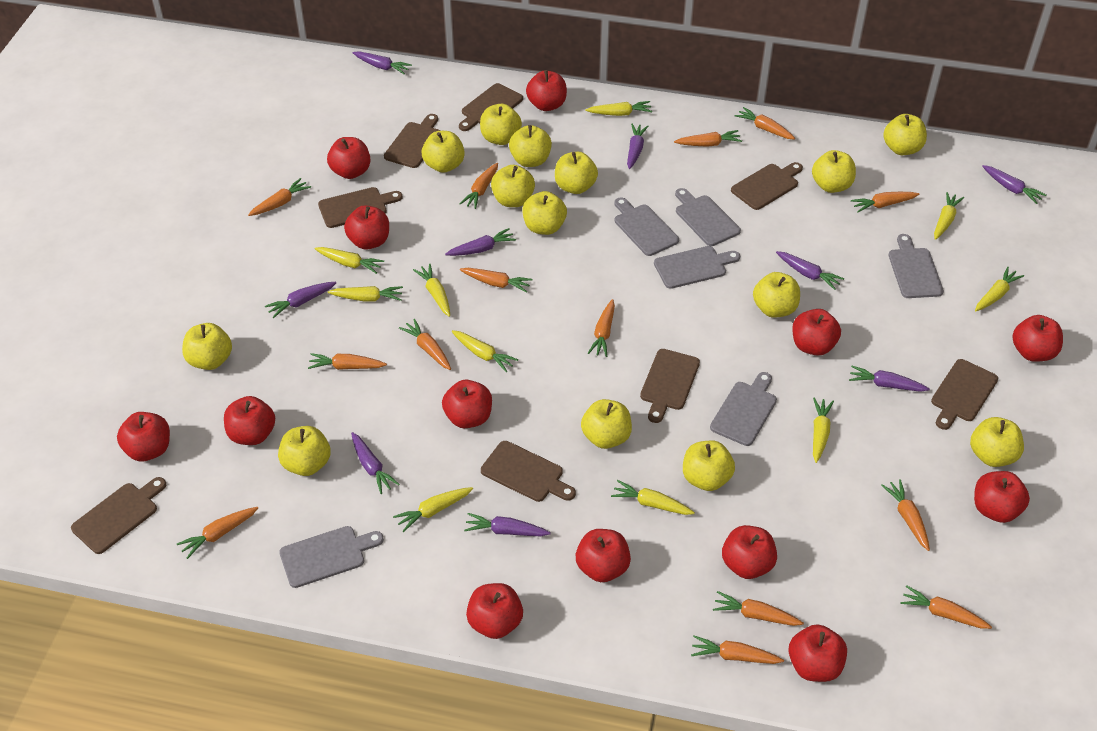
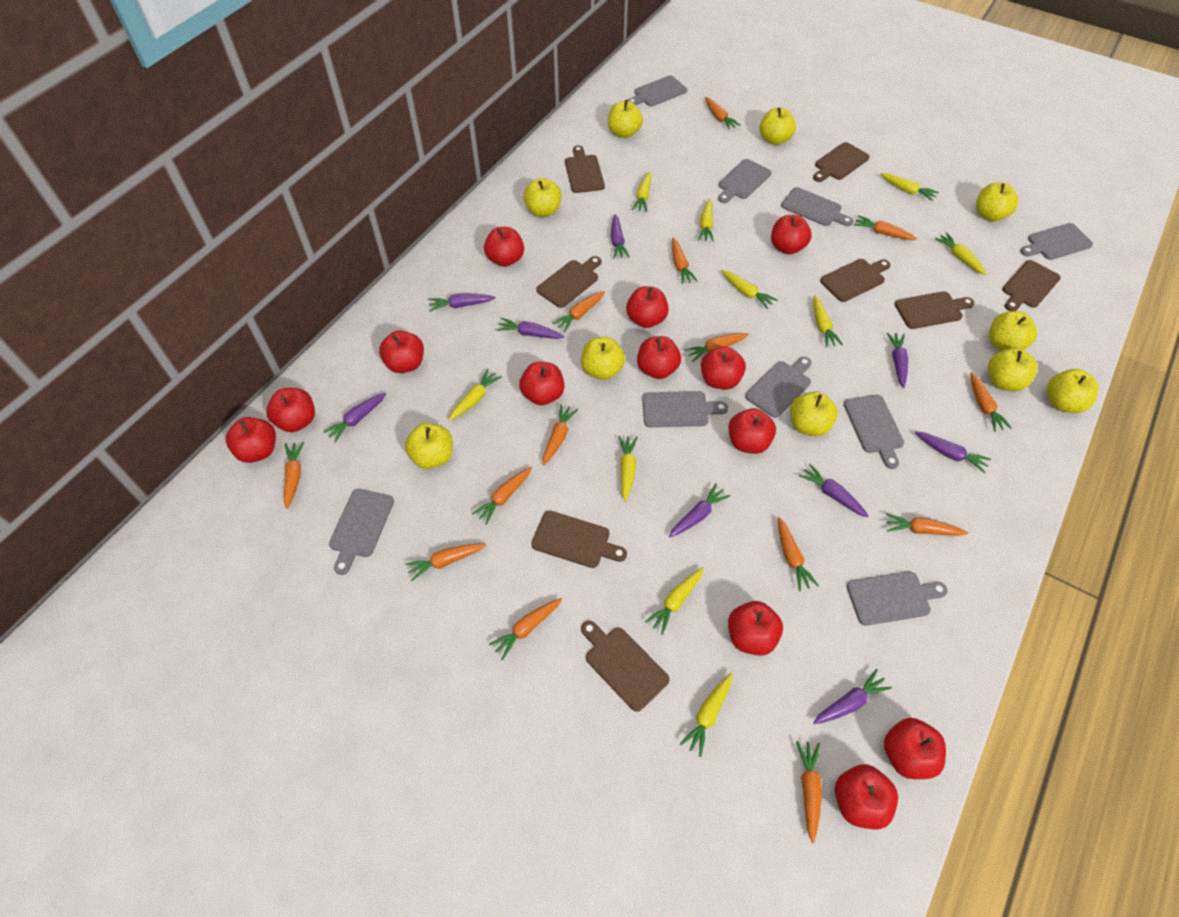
grey cutting board: [279,526,384,588] [614,197,679,256] [654,246,740,289] [675,188,741,246] [710,372,777,446] [889,234,944,298] = 6 -> [329,489,394,575] [628,75,687,106] [642,391,728,427] [718,159,772,203] [745,357,812,418] [781,187,853,226] [844,395,904,469] [847,571,948,626] [1020,223,1093,260] = 9
yellow apple: [182,323,232,370] [278,426,331,476] [422,131,465,173] [480,104,522,145] [491,165,535,207] [509,125,552,167] [522,191,567,235] [555,152,598,194] [581,399,632,449] [683,440,735,491] [753,272,800,318] [812,150,856,193] [883,114,927,155] [970,417,1024,467] = 14 -> [405,423,453,469] [523,178,562,217] [581,337,625,380] [608,100,643,138] [760,108,796,145] [790,391,838,436] [976,182,1018,221] [988,348,1037,391] [989,311,1037,351] [1047,369,1098,413] = 10

